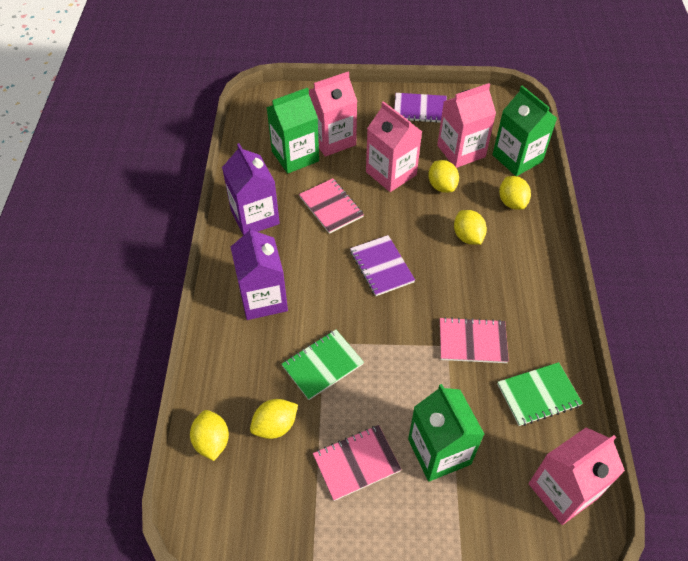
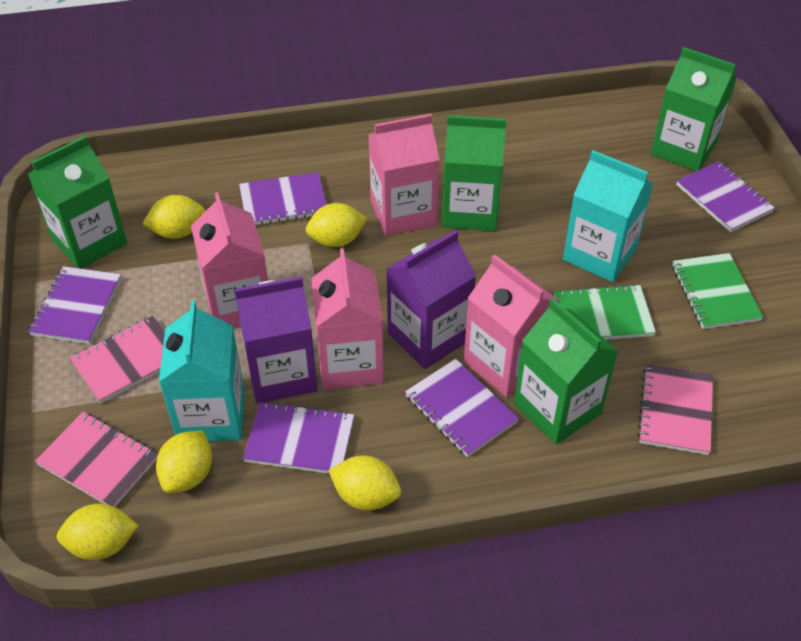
green carton: [266,88,319,174] [408,384,485,482] [492,86,557,176] = 3 -> [28,135,127,269] [442,115,506,231] [514,298,618,445] [651,47,737,171] = 4
purple notebook: [350,235,415,296] [394,93,447,123] = 2 -> [28,266,121,344] [239,172,327,225] [243,401,354,474] [405,359,519,457] [676,161,775,232] = 5
turquoise carton: none = 0 -> [159,301,245,442] [563,150,653,282] = 2

